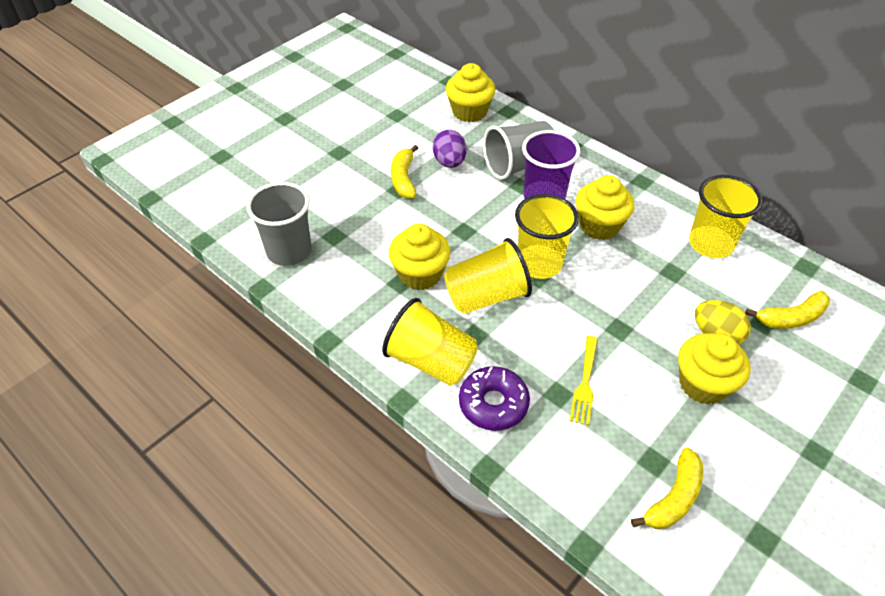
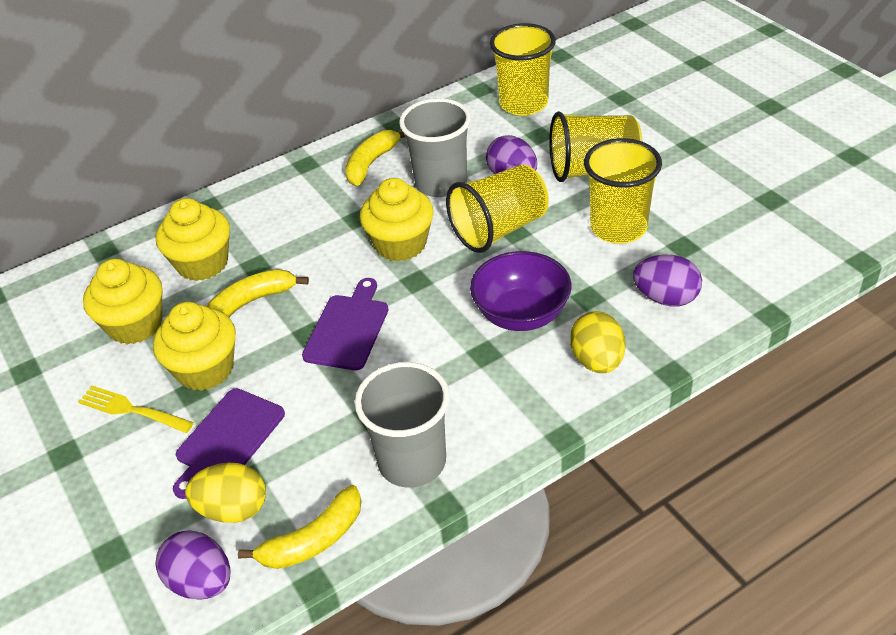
purple bowl: none = 0 -> [470,251,571,331] = 1
purple cup: [522,130,580,199] = 1 -> none = 0
purple cutting board: none = 0 -> [173,389,285,499] [302,278,388,370] = 2
purple donut: [459,366,530,431] = 1 -> none = 0
purple egg: [433,130,466,168] = 1 -> [155,530,230,600] [486,135,537,174] [633,255,702,306] = 3
yellow egg: [695,300,751,344] = 1 -> [185,463,266,523] [570,311,626,373] = 2

